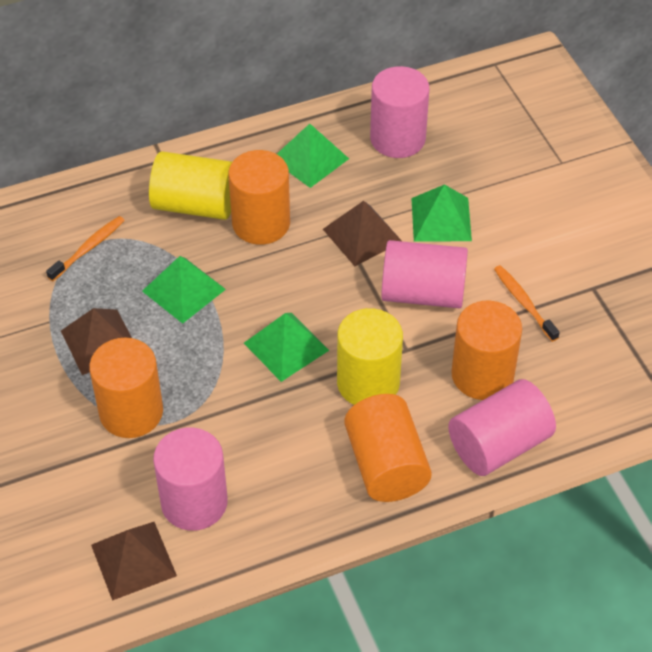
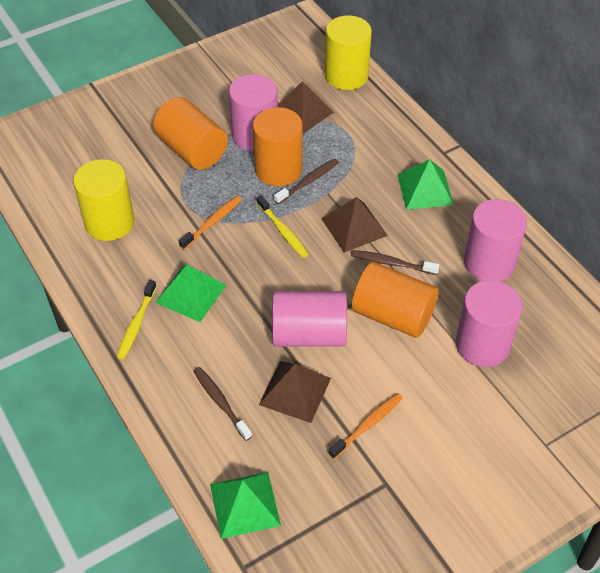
brown toothbrush: none = 0 -> [193,367,252,441] [274,159,339,204] [351,250,440,275] = 3
green pyramid: [142,256,226,324] [244,313,329,382] [277,124,349,188] [411,184,472,242] = 4 -> [155,265,226,322] [210,472,281,539] [398,159,454,210] = 3
orange cylinder: [89,338,163,438] [228,150,290,245] [344,394,432,502] [452,301,522,400] = 4 -> [153,97,228,170] [253,107,303,187] [352,262,439,338] = 3
yellow toothbrush: none = 0 -> [117,280,157,359] [257,195,309,258] = 2

